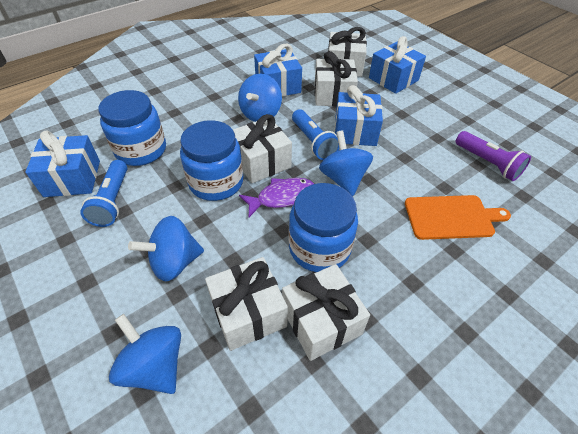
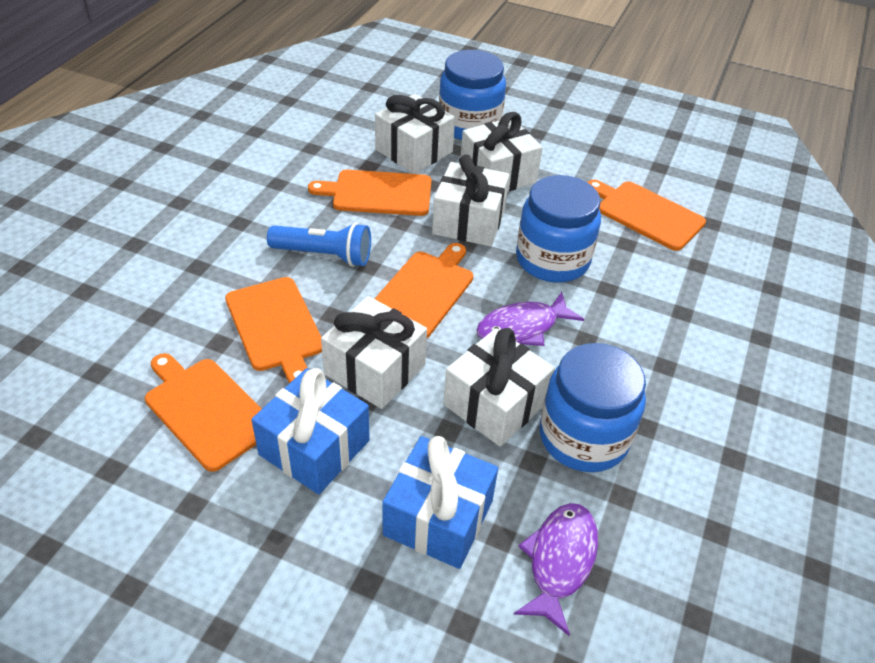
blue flashlight: [80,160,127,227] [292,109,339,160] = 2 -> [267,223,371,267] = 1
blue gift: [25,131,100,197] [254,44,302,97] [335,85,383,146] [369,36,426,94] = 4 -> [251,368,370,494] [382,436,498,569] = 2
blue spinning top: [109,314,181,394] [128,216,204,281] [238,74,282,122] [319,130,373,197] = 4 -> none = 0
orange cutting board: [405,195,511,240] = 1 -> [145,353,262,472] [225,277,322,384] [308,170,431,216] [375,243,473,338] [587,180,706,251] = 5
purple fish: [239,178,314,217] = 1 -> [477,292,584,346] [514,503,598,636] = 2
purple flashlight: [455,131,531,181] = 1 -> none = 0

